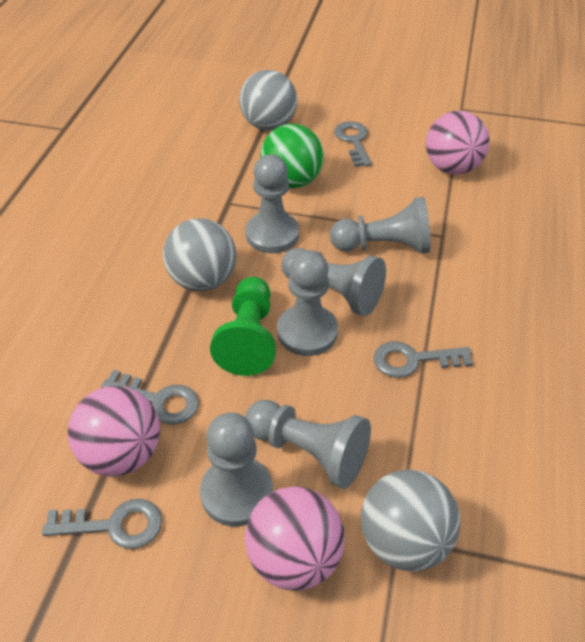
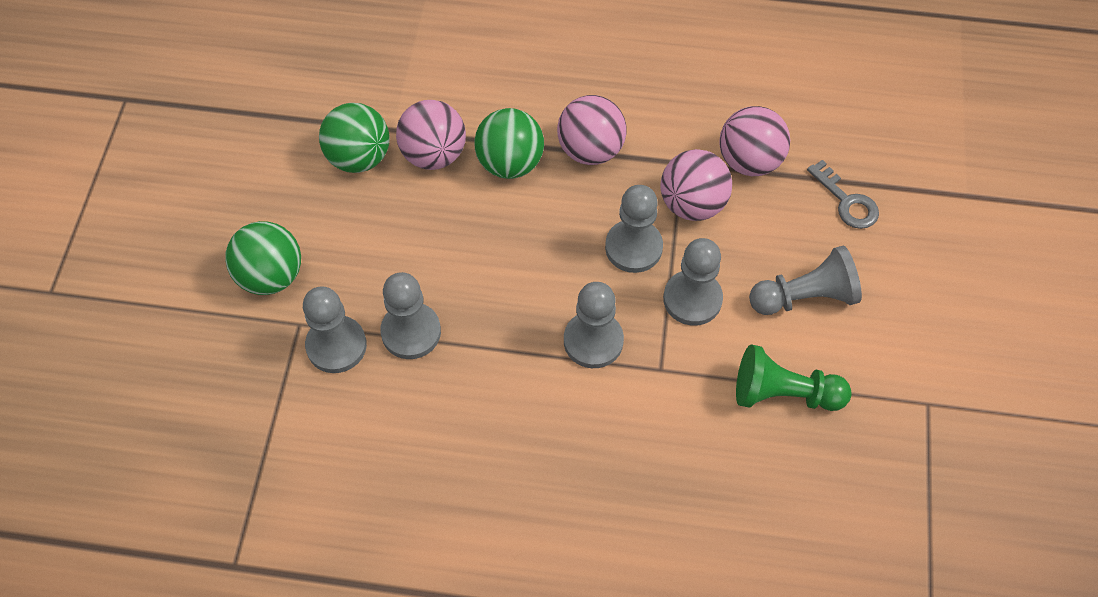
green ball: [260,124,324,189] = 1 -> [225,221,301,295] [319,103,390,173] [474,108,544,179] = 3
grey ball: [163,218,236,292] [239,70,297,130] [361,470,460,571] = 3 -> none = 0
grey key: [42,499,162,549] [101,370,199,424] [334,121,372,167] [374,341,473,378] = 4 -> [807,160,879,229] = 1
pink ball: [68,386,160,476] [245,486,345,591] [426,111,490,175] = 3 -> [396,100,466,170] [557,95,627,165] [660,149,732,221] [719,106,790,176] = 4

